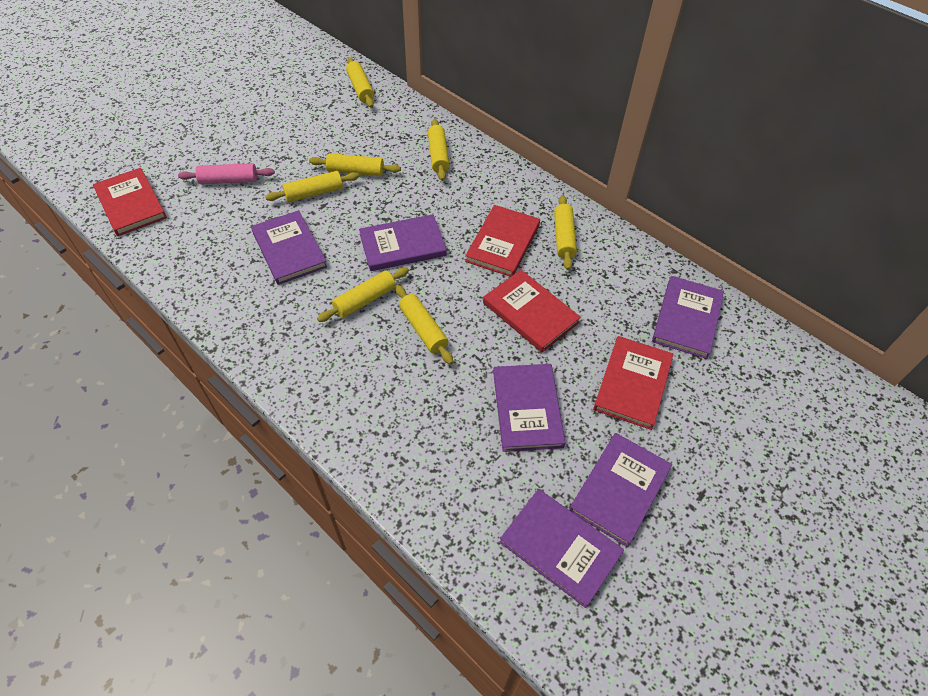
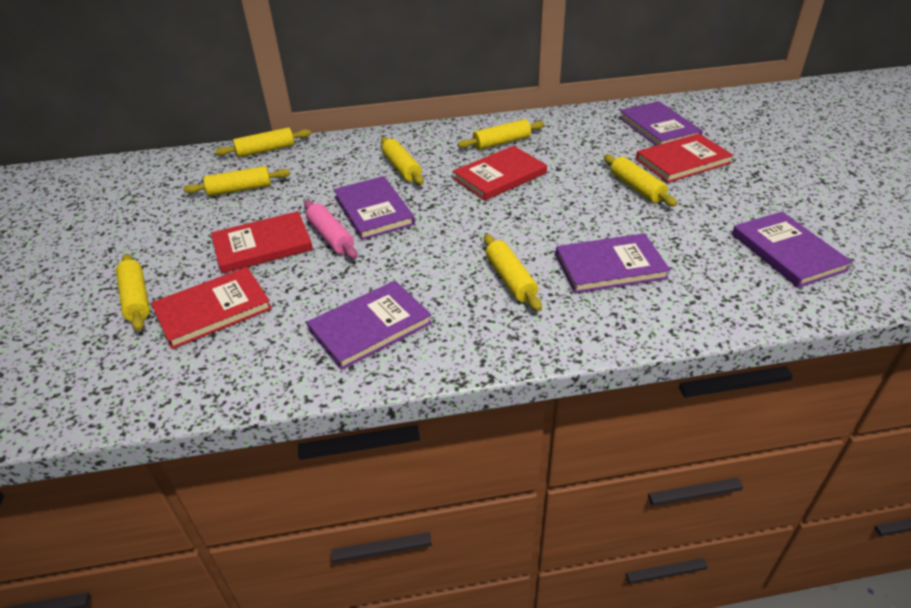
purple book: [251,210,327,285] [359,214,447,271] [493,364,566,452] [500,489,624,608] [569,433,672,547] [652,276,724,359] = 6 -> [307,281,432,370] [334,176,415,240] [556,233,670,293] [619,101,703,146] [732,212,852,288] = 5

